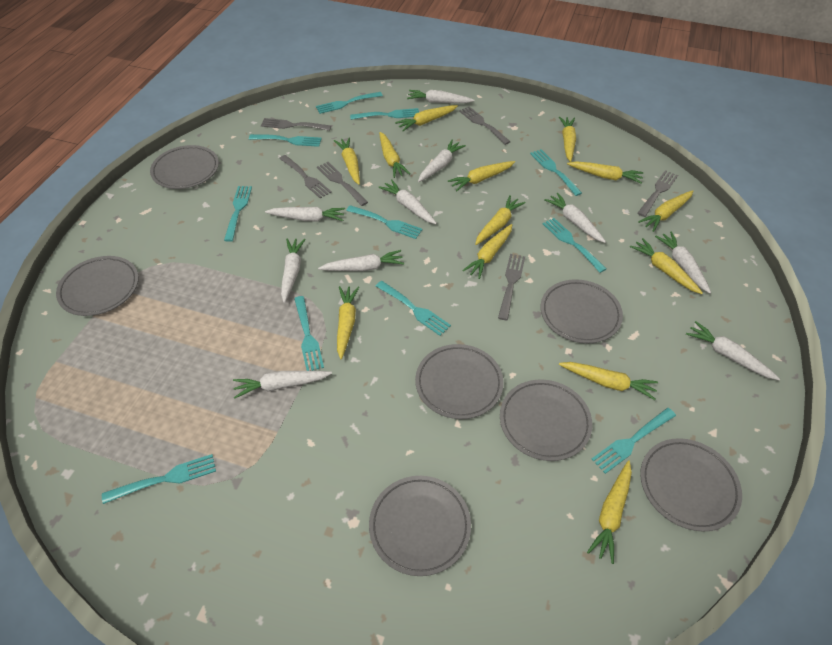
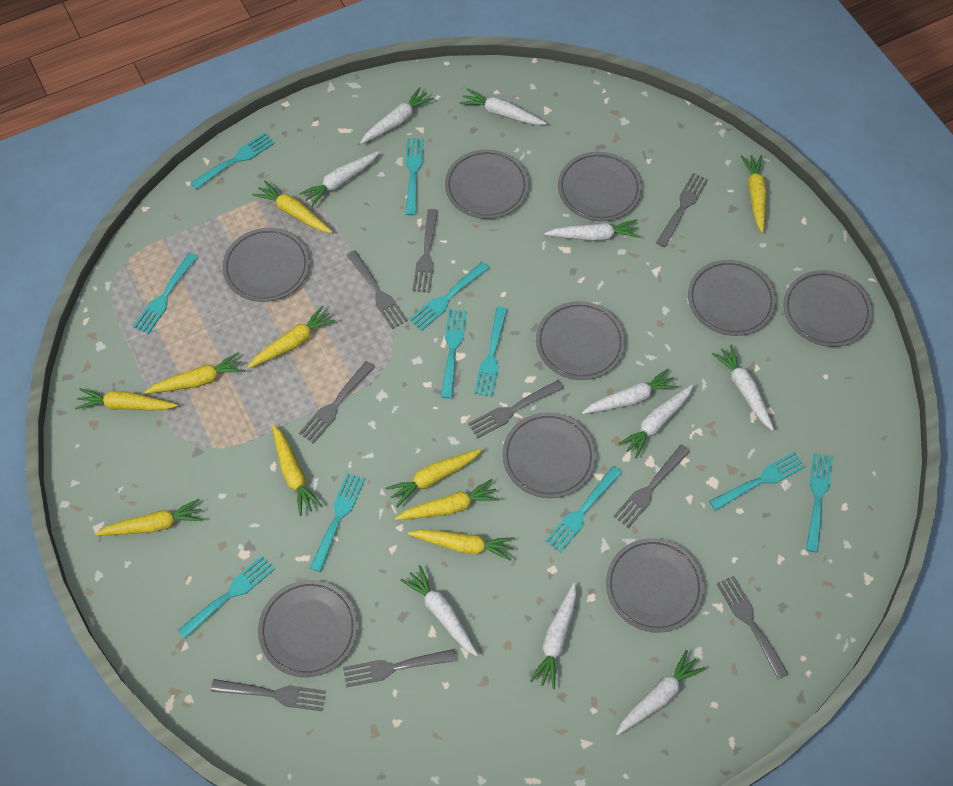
grey fork: [261,118,331,131] [279,155,332,198] [317,162,368,206] [459,106,511,145] [498,254,525,320] [637,170,678,217] = 6 -> [211,679,326,711] [299,361,374,444] [343,649,457,687] [347,250,408,329] [412,209,438,293] [468,380,564,438] [613,444,690,528] [656,173,708,247] [717,576,789,680] = 9
grey plate: [56,256,139,316] [150,145,219,189] [369,476,471,576] [415,344,504,419] [500,380,592,461] [541,279,623,343] [640,438,742,532] = 7 -> [222,228,309,302] [258,580,358,677] [445,149,529,219] [502,412,596,498] [536,301,625,380] [558,152,642,221] [606,538,704,633] [688,260,776,336] [784,270,873,347] = 9
yellow carrot: [334,137,360,185] [337,286,359,359] [379,132,410,178] [395,105,458,131] [448,161,515,191] [462,224,512,279] [475,195,526,245] [559,117,576,162] [559,362,658,400] [567,161,644,184] [587,460,632,564] [630,238,703,294] [638,190,693,232] = 13 -> [75,388,178,410] [95,499,203,535] [144,352,245,394] [248,305,336,368] [252,180,333,233] [272,424,322,516] [385,449,482,507] [395,479,500,520] [408,530,515,561] [741,155,767,233] = 10

